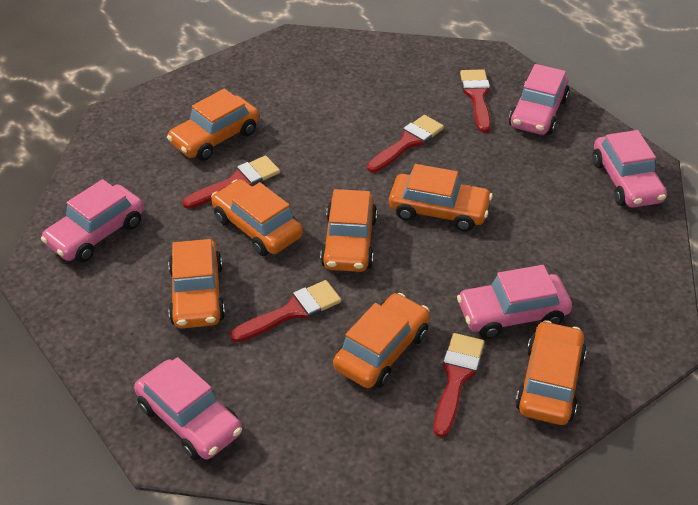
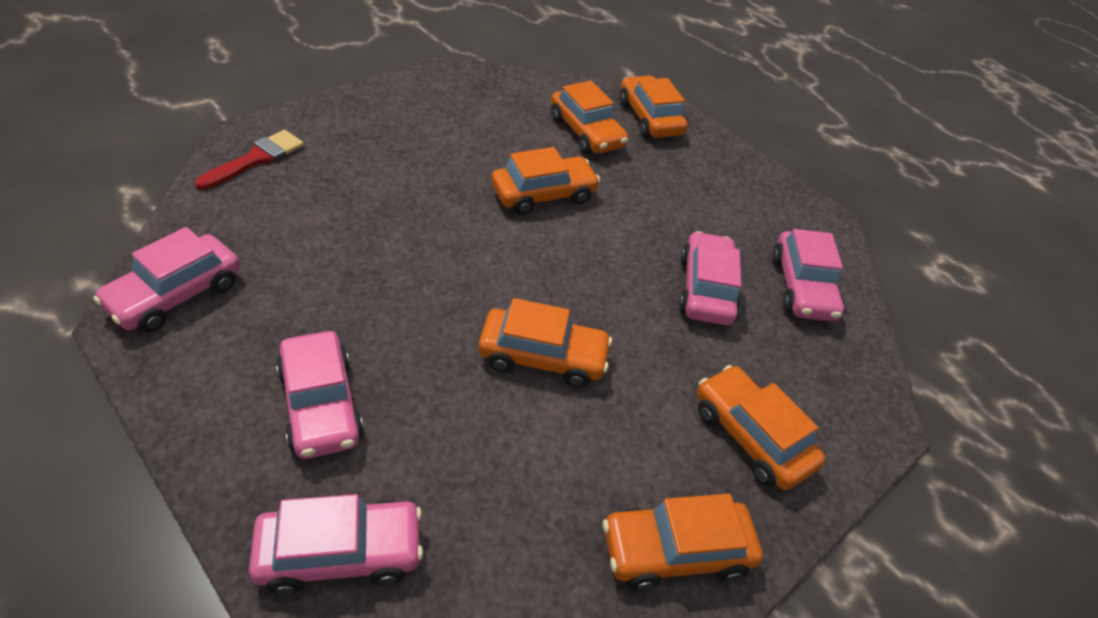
orange car: [167,89,259,161] [168,239,225,328] [211,179,303,256] [320,189,377,272] [333,293,430,388] [389,164,493,232] [515,320,586,425] = 7 -> [478,298,612,388] [491,147,600,215] [551,81,628,154] [603,494,763,591] [619,75,688,138] [697,365,825,490] = 6
red brush: [182,156,280,209] [230,280,341,342] [367,115,444,173] [434,333,485,437] [460,69,491,133] = 5 -> [195,130,304,190] = 1

